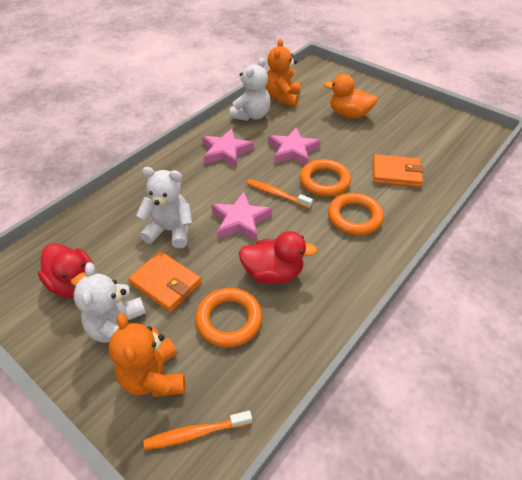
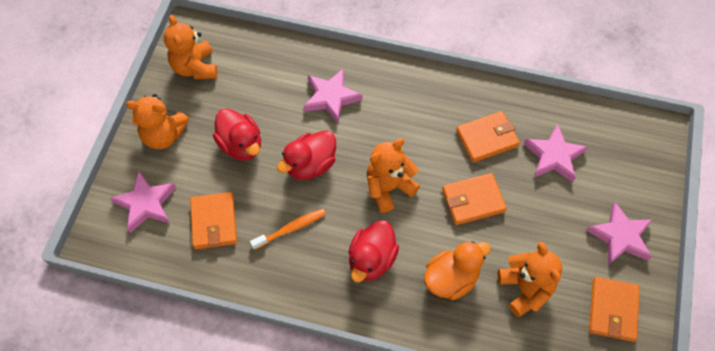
orange ring: [195,288,262,348] [300,159,351,197] [328,193,384,236] = 3 -> none = 0
orange teddy bear: [109,313,185,397] [266,39,300,107] = 2 -> [126,94,189,149] [164,15,217,79] [367,138,420,213] [498,242,562,317] = 4
orange toothbrush: [144,411,252,450] [247,179,313,209] = 2 -> [250,209,326,250] = 1
orange wallet: [128,251,202,312] [373,154,424,187] = 2 -> [190,192,237,249] [442,173,507,225] [456,111,520,163] [589,277,640,342] = 4
pink star: [202,128,254,168] [211,192,272,241] [268,127,321,165] = 3 -> [110,171,176,233] [303,68,363,124] [524,124,588,182] [586,202,653,265] = 4
red duck: [38,243,93,298] [239,231,318,284] = 2 -> [213,108,261,160] [277,130,336,180] [348,220,399,283] = 3
white teddy bear: [74,262,146,343] [136,167,192,248] [229,58,271,121] = 3 -> none = 0

